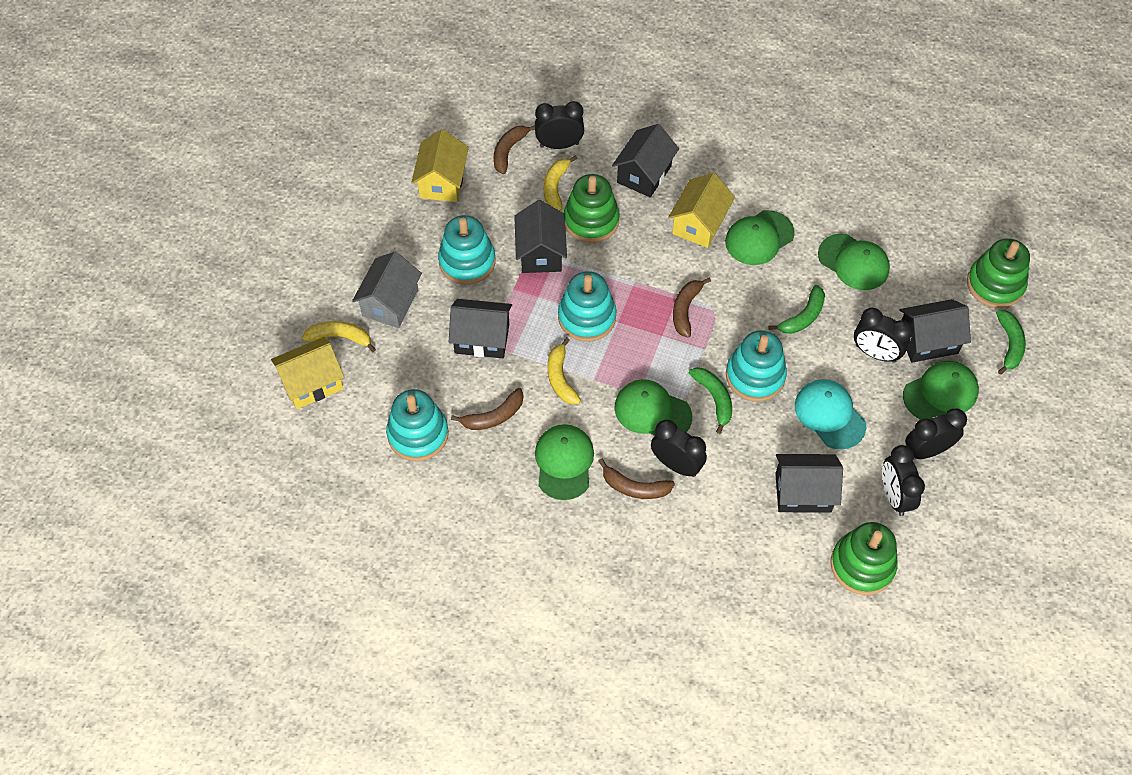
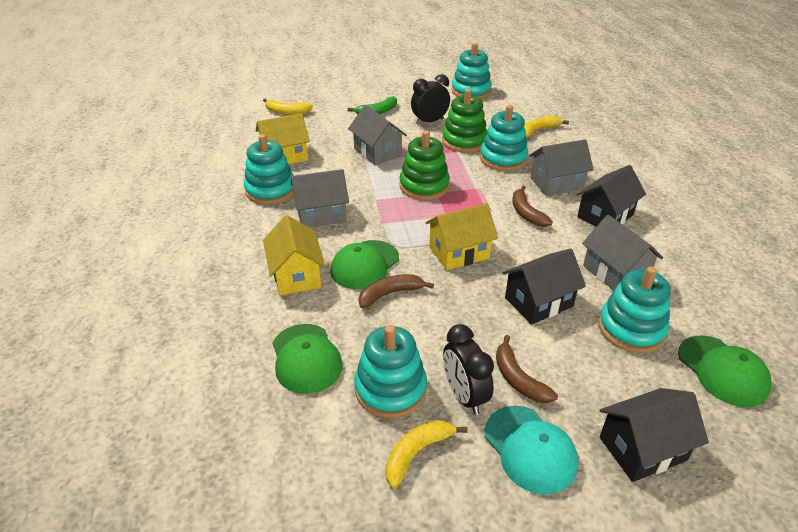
black clock: [535,101,584,149] [651,419,707,477] [854,307,913,363] [882,445,925,516] [905,408,967,459] = 5 -> [411,74,450,125] [443,324,494,415] = 2
black house: [449,299,512,358] [514,200,567,273] [612,124,679,197] [775,454,843,513] [899,299,971,363] = 5 -> [502,248,586,325] [576,165,646,227] [600,388,709,482] = 3
brown banana: [451,388,523,430] [494,125,535,174] [598,458,675,499] [673,277,711,338] = 4 -> [359,274,434,308] [496,335,558,403] [512,185,553,227] = 3
green banana: [689,367,732,434] [768,285,825,334] [996,310,1026,375] = 3 -> [348,96,397,114] = 1
green cap: [535,424,594,500] [614,379,692,436] [725,210,795,265] [818,233,890,290] [903,361,979,420] = 5 -> [273,324,343,394] [330,240,399,289] [678,335,771,407] = 3
green stacking toy: [564,174,620,243] [830,522,898,595] [967,238,1030,308] = 3 -> [400,131,450,200] [442,89,488,152] = 2
grey house: [352,251,422,328] = 1 -> [291,169,349,227] [348,105,407,165] [529,139,594,196] [582,215,663,291] = 4
turquoise stacking toy: [386,389,449,461] [438,215,495,285] [558,271,617,342] [726,330,787,401] = 4 -> [244,134,294,204] [354,325,427,418] [451,43,492,99] [480,105,528,171] [598,266,671,353] = 5

